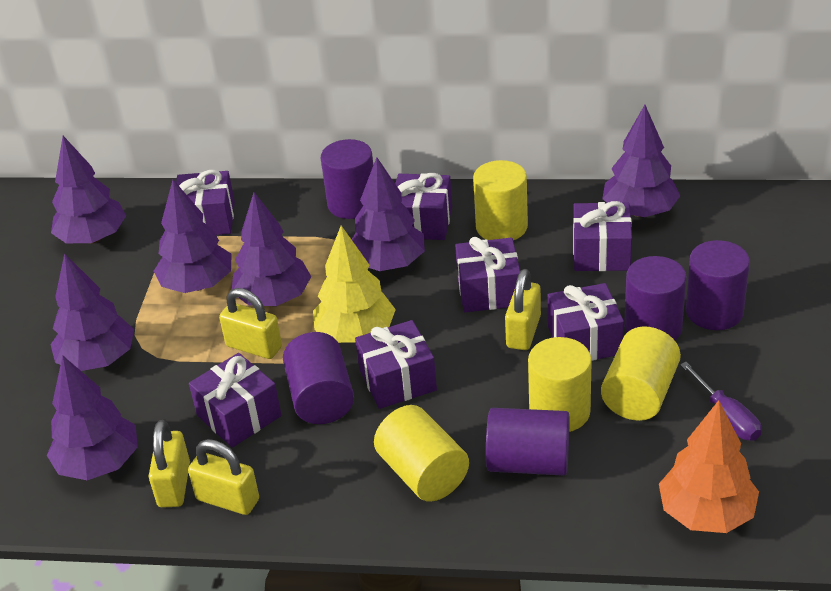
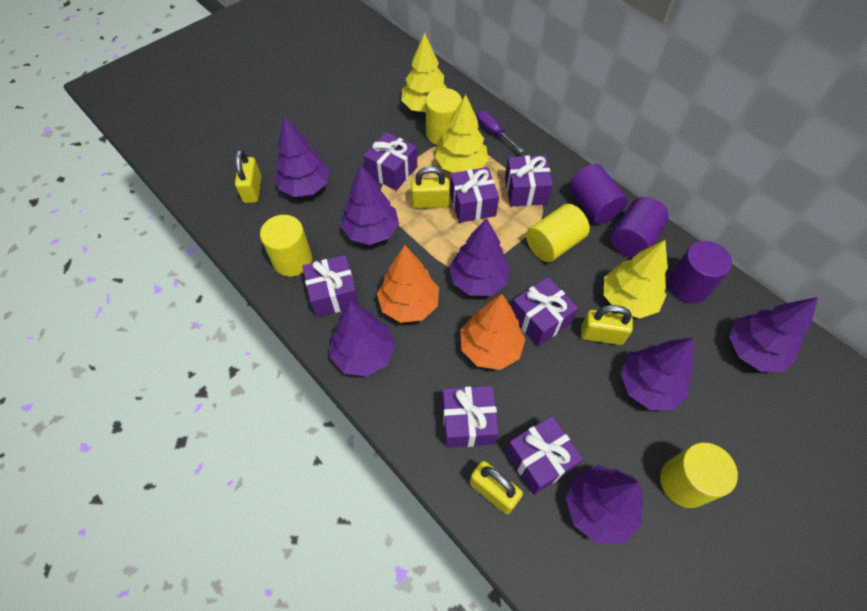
orange tree: [659,400,759,533] = 1 -> [377,245,439,323] [460,294,525,370] = 2
purple cylinder: [283,332,354,424] [321,139,373,219] [486,408,569,476] [624,256,686,340] [686,240,750,330] = 5 -> [569,164,628,224] [610,197,669,258] [668,241,732,303] = 3
yellow tree: [313,226,396,343] = 1 -> [401,33,447,112] [435,95,489,173] [604,240,668,318] = 3

